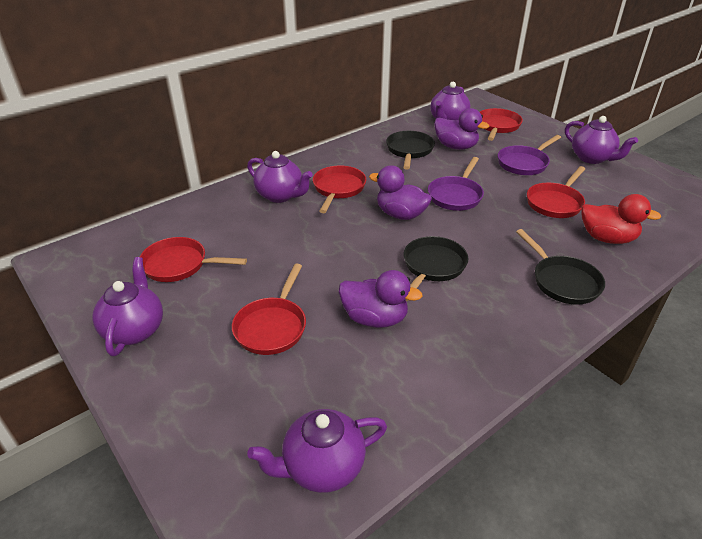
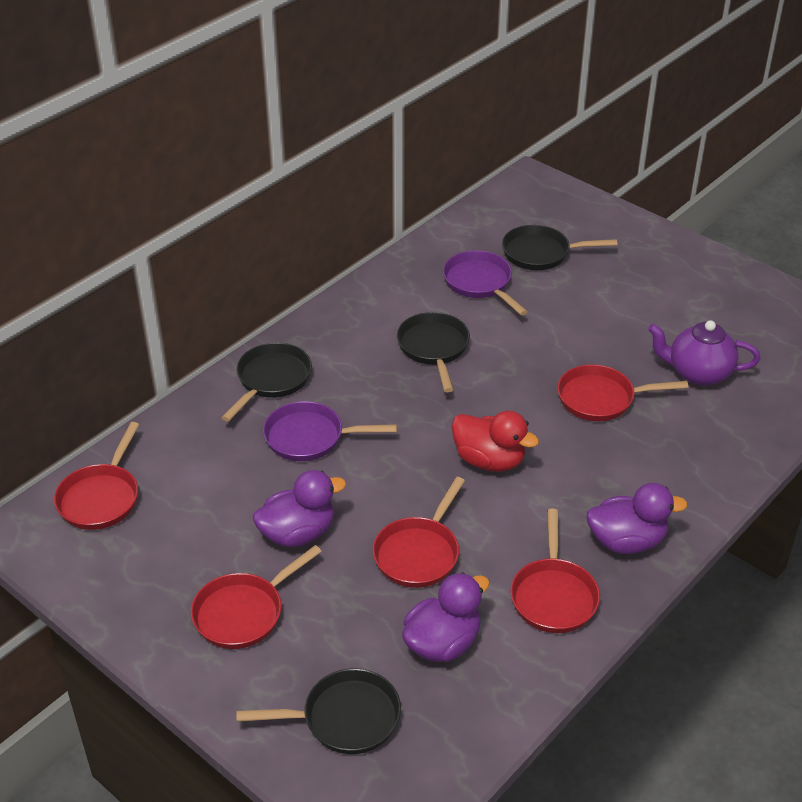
black pan: [386,131,435,170] [404,236,469,301] [516,229,605,305] = 3 -> [221,343,312,422] [236,668,401,754] [397,312,470,392] [502,225,617,270] = 4
purple teapot: [93,257,163,356] [247,151,313,203] [247,409,387,493] [430,82,470,120] [565,116,638,164] = 5 -> [648,320,760,386] = 1

